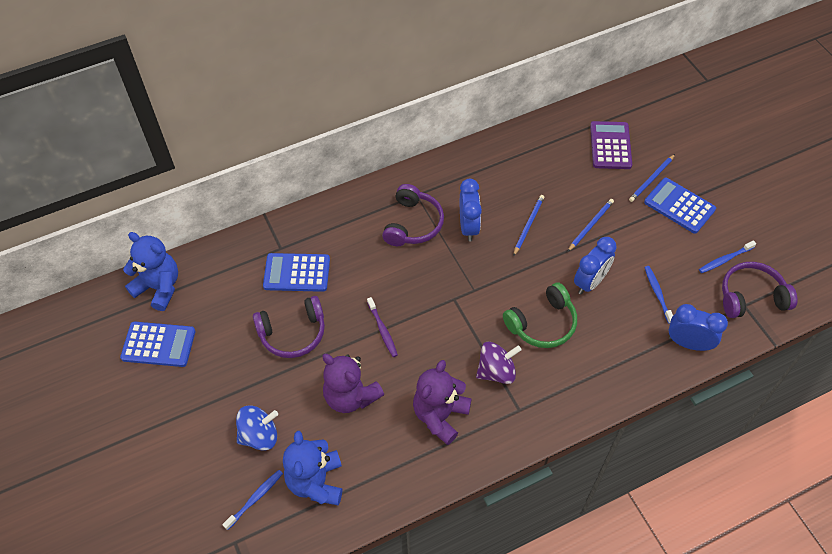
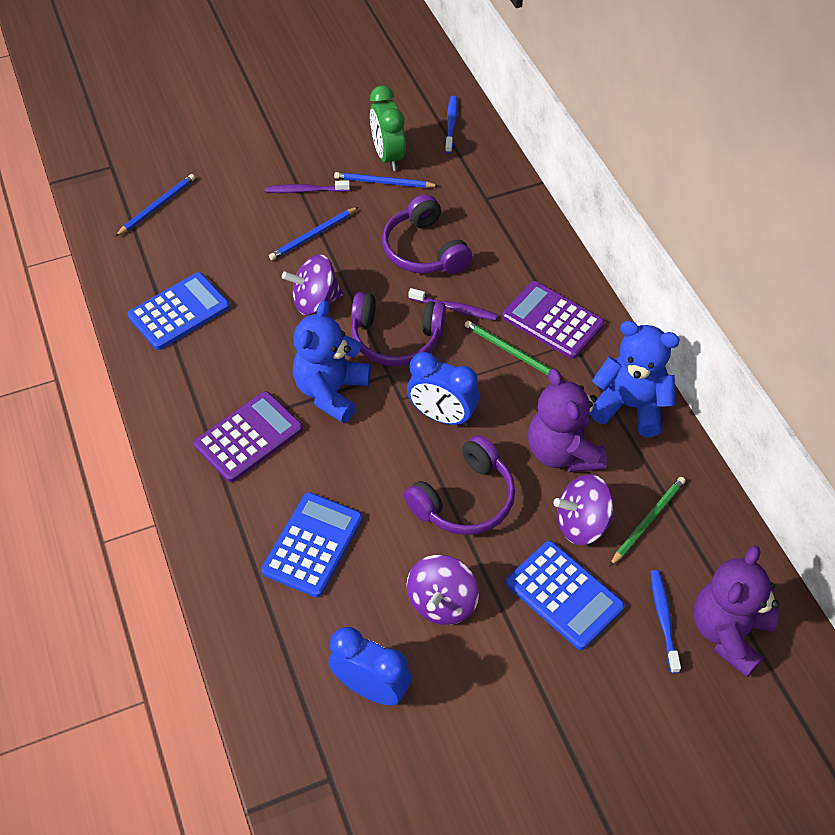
blue clock: [460,179,482,241] [574,237,617,295] [669,304,728,351] = 3 -> [329,627,411,706] [407,352,479,426] = 2
blue spinning top: [236,406,278,451] = 1 -> none = 0
blue toothbrush: [222,470,283,530] [644,266,673,324] [699,240,756,273] = 3 -> [445,96,458,153] [651,570,681,673] = 2
green clock: none = 0 -> [370,86,406,171] = 1
green headphones: [503,282,577,348] = 1 -> none = 0
green pencil: none = 0 -> [465,321,563,380] [610,477,686,566] = 2
purple calculator: [590,121,632,169] = 1 -> [193,391,303,482] [502,281,604,359] = 2
purple spinning top: [476,342,521,384] = 1 -> [282,254,344,315] [406,555,479,625] [553,474,615,545] = 3
purple toothbrush: [367,297,398,357] = 1 -> [265,180,350,193] [408,288,498,321] = 2

